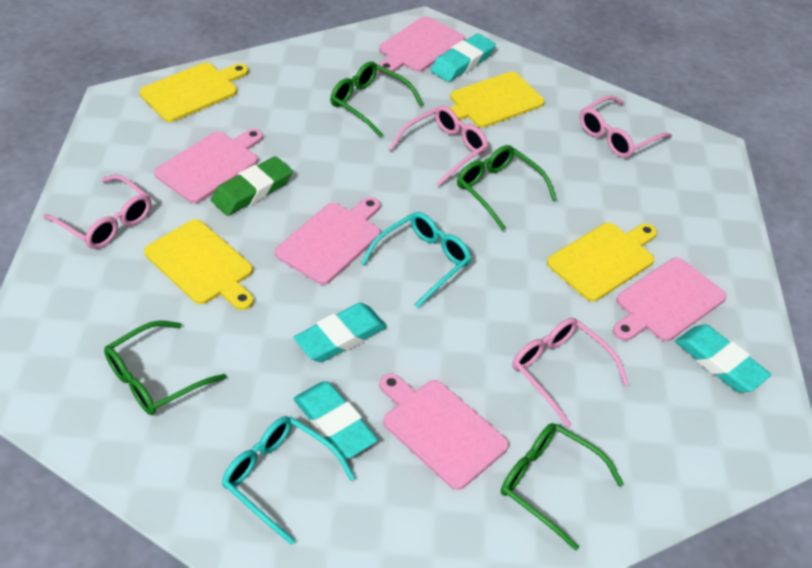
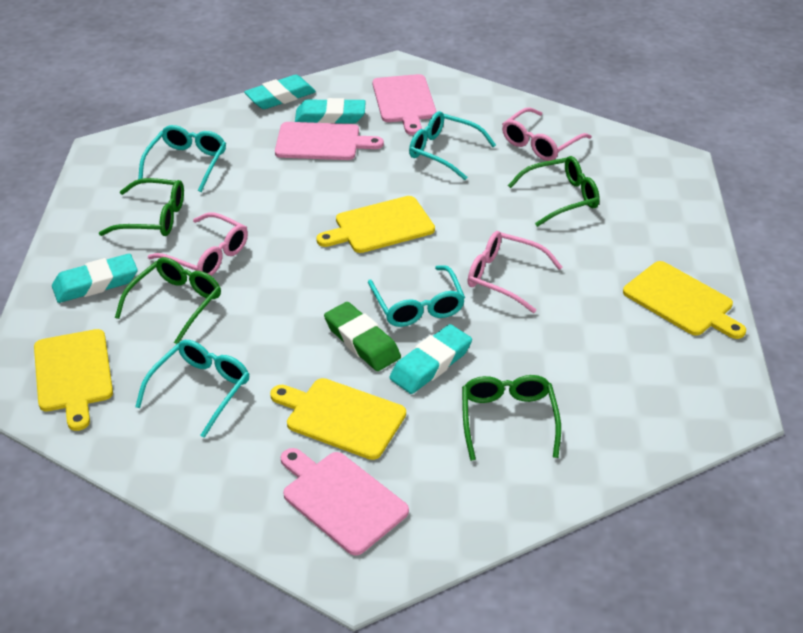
pink cutting board: [154,128,263,203] [275,197,381,285] [378,16,465,75] [379,373,509,490] [613,257,727,341] = 5 -> [275,122,384,160] [281,448,409,556] [373,74,437,135] = 3
pink glasses: [43,174,151,249] [389,106,488,187] [512,318,629,427] [580,95,672,158] = 4 -> [148,212,248,276] [468,231,562,313] [502,107,592,161] = 3
turquoise glasses: [222,416,355,545] [361,212,472,308] = 2 -> [135,340,249,438] [138,125,226,192] [368,265,465,327] [409,111,496,180] = 4

